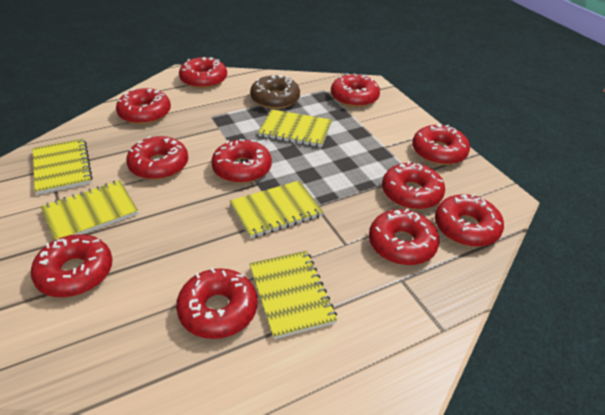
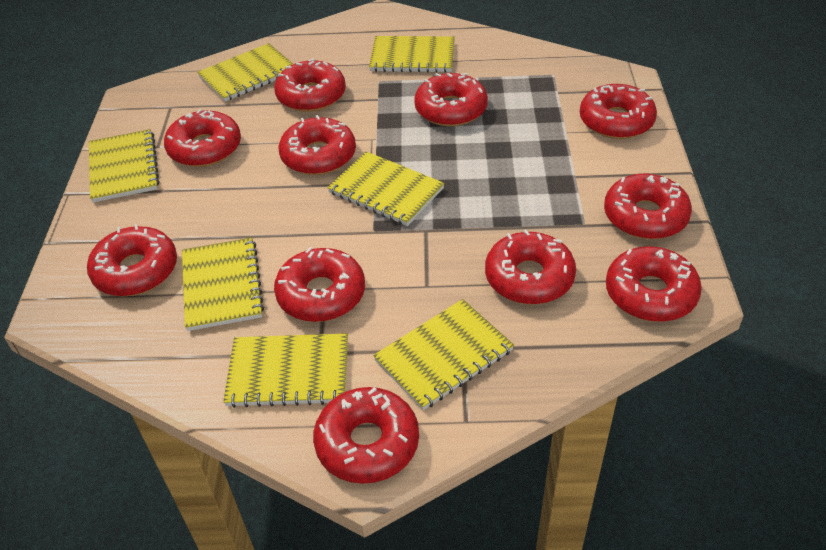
brown donut: [250,75,300,109] = 1 -> none = 0
yellow notebook: [33,139,93,195] [41,180,138,240] [230,180,323,239] [249,251,337,339] [258,109,332,147] = 5 -> [89,129,159,203] [182,237,264,331] [197,43,293,102] [223,333,348,408] [327,151,445,226] [369,36,455,73] [373,299,514,410] = 7

